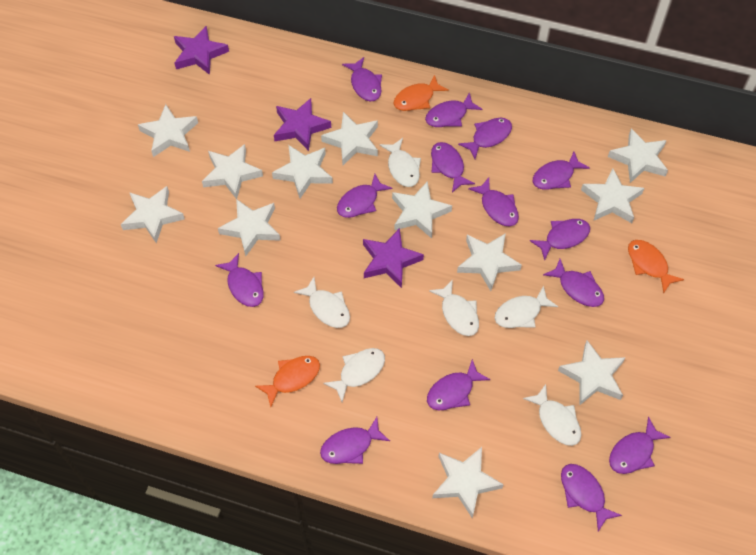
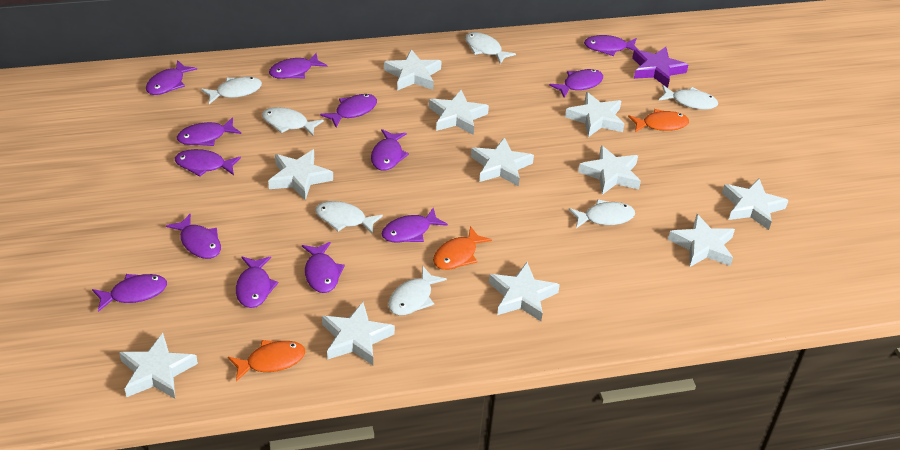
purple fish: [215,253,264,307] [320,417,390,464] [337,174,393,218] [342,57,382,102] [425,92,482,127] [427,359,490,410] [431,142,475,192] [458,118,512,159] [468,178,519,226] [530,219,590,261] [533,152,590,190] [543,259,604,307] [561,464,622,532] [609,417,671,474] = 14 -> [92,274,167,312] [146,60,197,95] [166,213,221,259] [175,149,241,177] [177,117,241,146] [236,256,278,308] [269,53,327,79] [302,242,345,293] [320,94,377,128] [371,129,409,171] [382,208,448,243] [549,69,603,98] [584,35,638,56] = 13
purple star: [174,26,229,75] [274,98,331,151] [363,228,424,288] = 3 -> [632,47,688,88] = 1
white fish: [294,277,350,328] [323,348,385,402] [379,138,421,187] [429,279,479,336] [495,285,558,328] [523,384,581,446] = 6 -> [201,77,262,104] [262,107,324,136] [315,201,383,234] [388,267,447,315] [465,32,516,64] [569,199,635,228] [659,85,718,109] = 7
white star: [121,186,185,243] [138,104,198,157] [202,144,263,199] [218,199,281,256] [272,145,333,198] [321,112,378,165] [392,181,452,239] [432,447,504,518] [457,233,522,291] [558,340,626,406] [581,169,644,223] [608,129,668,183] = 12 -> [119,333,198,399] [268,149,333,201] [322,302,395,365] [384,49,442,91] [429,90,489,135] [471,137,534,186] [489,262,560,321] [565,92,624,137] [578,145,641,195] [668,214,735,267] [722,179,789,230] = 11

